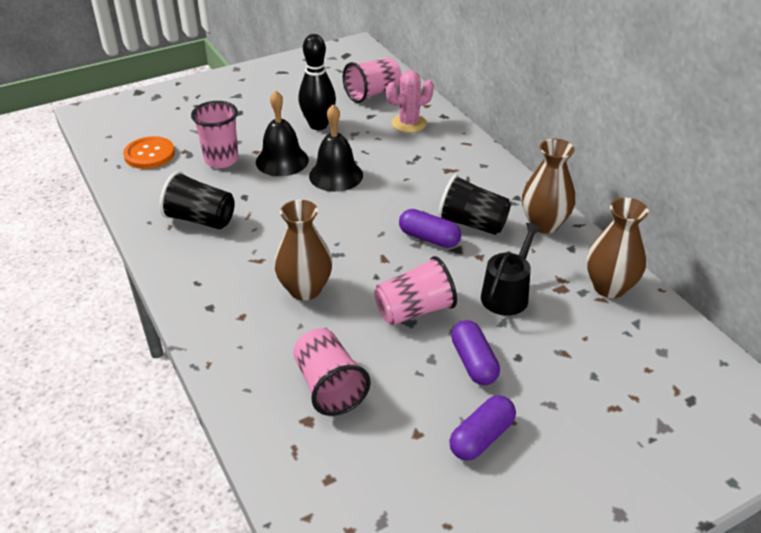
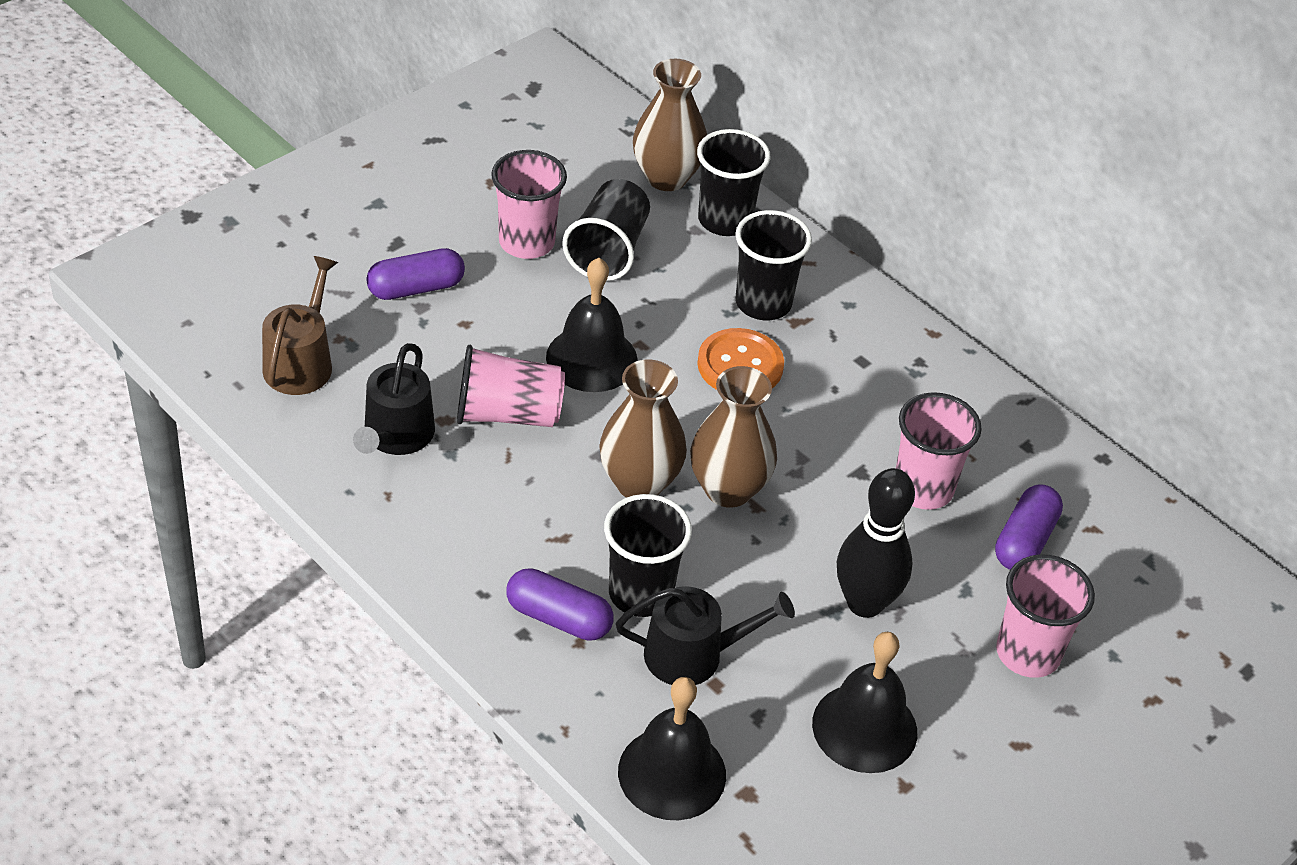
black bell: [256,90,309,176] [309,104,363,192] = 2 -> [546,258,638,392] [618,677,726,820] [812,632,917,773] = 3
black cup: [160,171,235,229] [438,174,511,235] = 2 -> [562,179,650,281] [604,494,692,617] [697,129,771,236] [735,210,812,320] = 4
black watering can: [481,223,542,316] = 1 -> [353,343,435,455] [616,586,795,685] = 2
brown watering can: none = 0 -> [262,256,338,395] = 1
pink cactus: [386,71,434,133] = 1 -> none = 0

